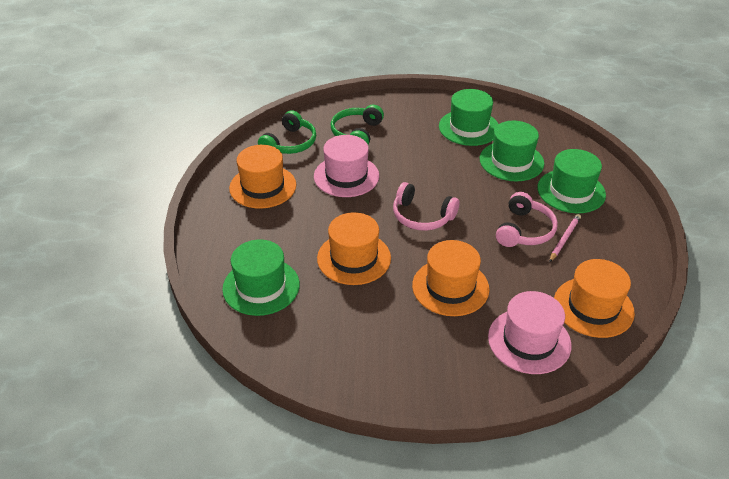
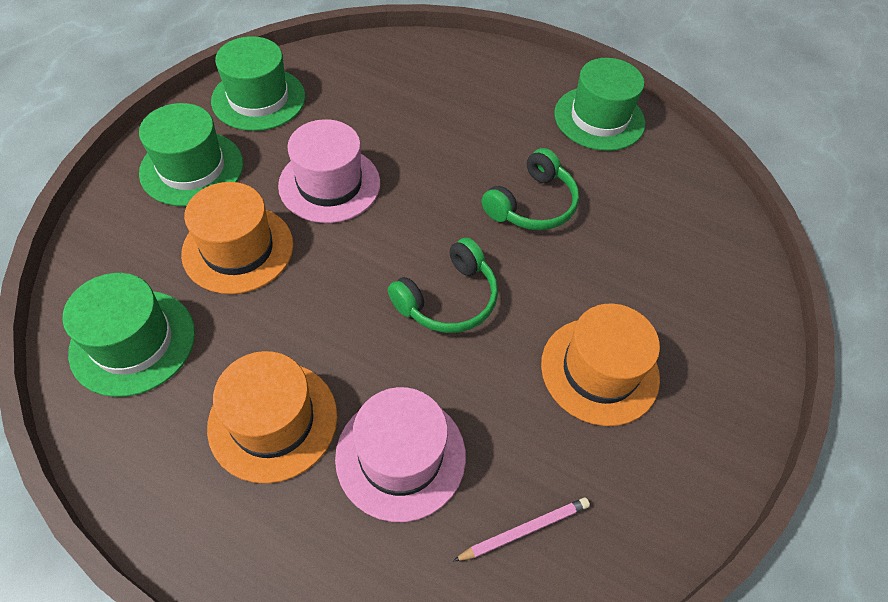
orange hat: [229,145,296,208] [317,212,391,285] [412,240,489,316] [554,259,635,338] = 4 -> [181,182,293,294] [207,351,338,483] [541,304,660,426] = 3
pink headphones: [393,182,459,231] [496,192,558,247] = 2 -> none = 0

